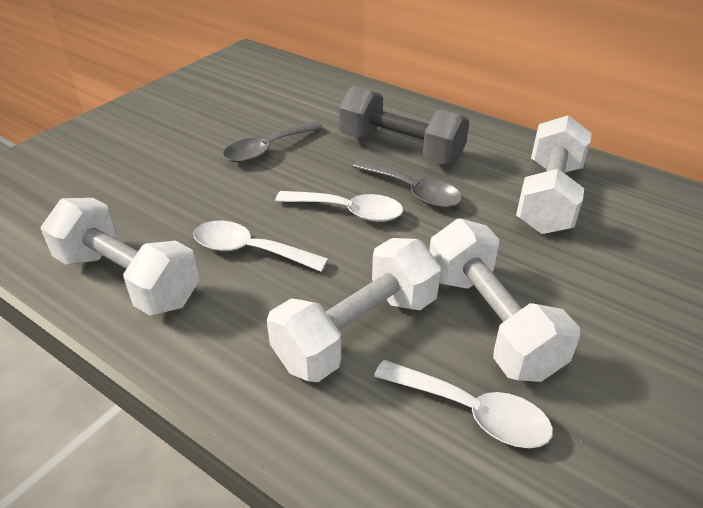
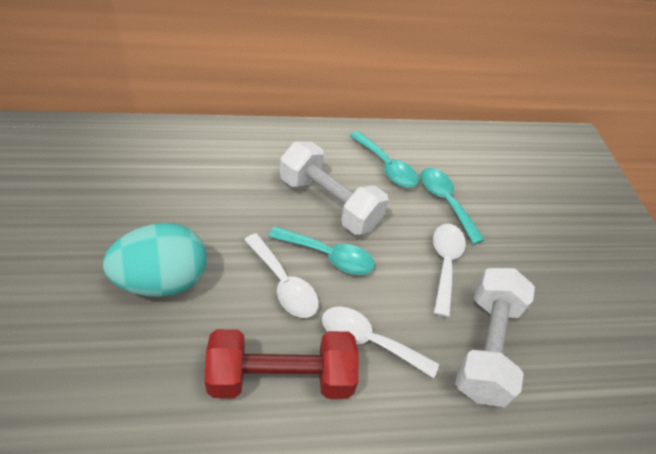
grey dumbbell: [339,86,470,165] = 1 -> none = 0
grey spoon: [223,121,323,163] [353,159,462,208] = 2 -> none = 0
red dumbbell: none = 0 -> [204,329,359,399] = 1
turquoise egg: none = 0 -> [103,223,207,297] = 1
turquoise spoon: none = 0 -> [269,226,375,275] [350,131,419,188] [421,168,485,244] = 3
white dumbbell: [40,198,200,316] [267,238,441,382] [429,218,580,382] [516,115,592,234] = 4 -> [280,141,389,235] [455,268,535,407] = 2

